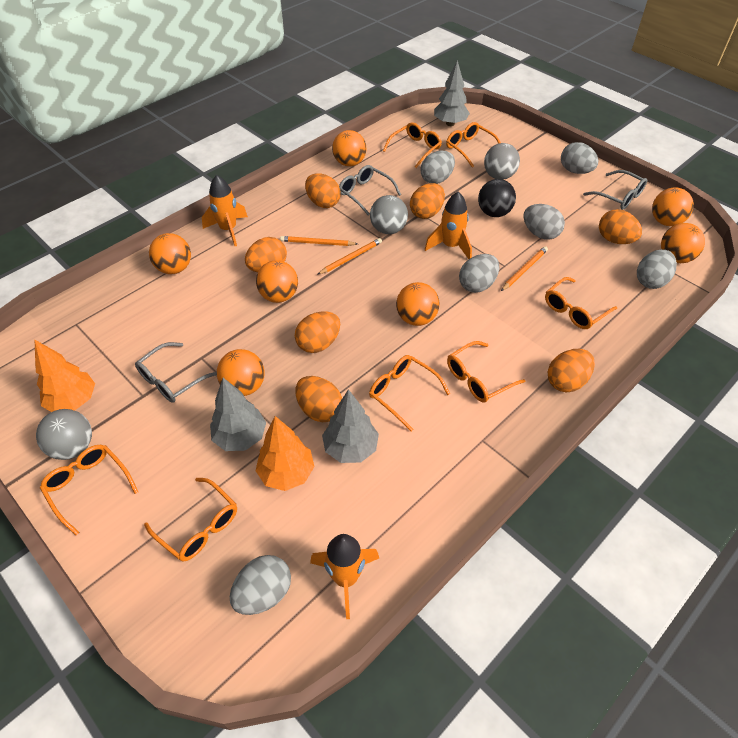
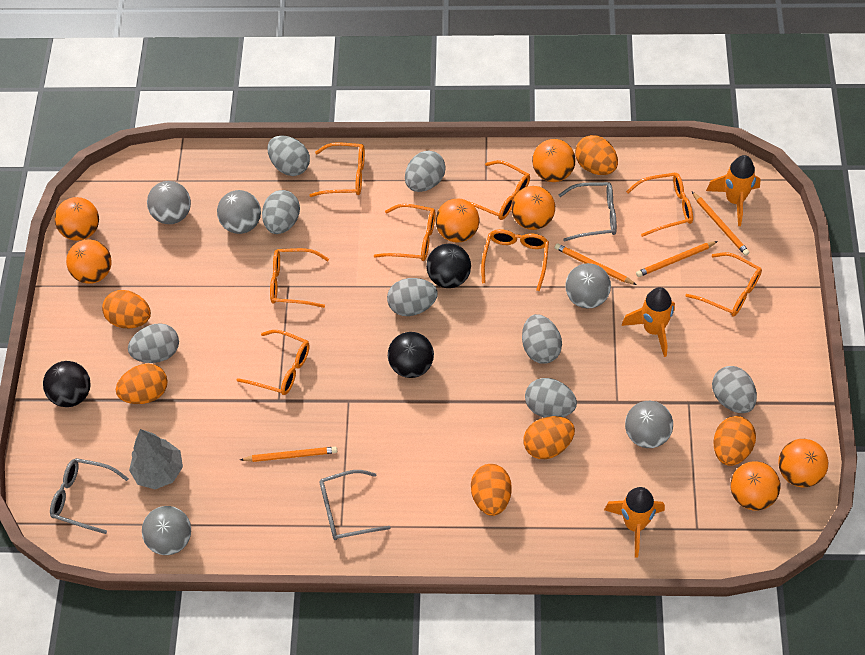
black ball: [478,179,516,217] = 1 -> [43,361,91,407] [388,332,434,378] [426,244,471,288] = 3
grey ball: [36,409,92,460] [370,195,408,234] [484,143,520,180] = 3 -> [142,506,191,555] [147,181,191,224] [217,190,261,234] [565,263,611,309] [625,401,673,448] = 5
grey egg: [230,555,291,615] [421,151,455,184] [459,254,499,293] [523,204,565,240] [561,142,598,174] [637,249,677,289] = 6 -> [128,323,179,363] [262,190,300,234] [268,135,310,176] [387,278,438,316] [405,150,446,192] [522,314,562,364] [525,378,577,418] [712,366,757,413] = 8
grey tree: [210,378,266,451] [322,389,379,463] [434,60,470,126] = 3 -> [129,429,183,489] = 1
orange egg: [245,237,287,272] [295,311,340,353] [295,376,342,422] [305,173,341,208] [410,183,445,219] [547,349,595,392] [599,209,642,244] = 7 -> [102,290,151,328] [116,364,167,404] [471,464,512,516] [523,416,575,459] [575,135,618,175] [713,416,756,466] = 6
orange glasses: [40,445,138,535] [144,478,237,562] [369,355,450,431] [383,122,442,168] [446,122,501,167] [447,341,526,403] [545,277,617,329] = 7 -> [237,330,310,395] [270,248,329,308] [309,142,365,197] [374,204,435,261] [470,160,530,220] [481,229,549,291] [626,173,693,237] [686,252,762,317] = 8
orange pencil: [280,236,357,246] [317,238,382,275] [501,246,548,291] = 3 -> [240,446,337,462] [555,243,636,285] [636,241,718,277] [692,192,750,256] = 4
orange tree: [34,339,95,412] [256,416,314,491] = 2 -> none = 0

